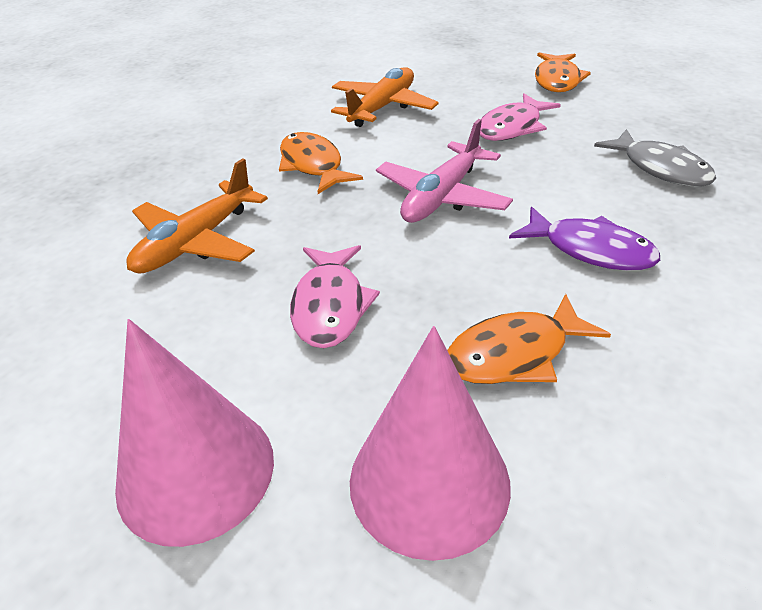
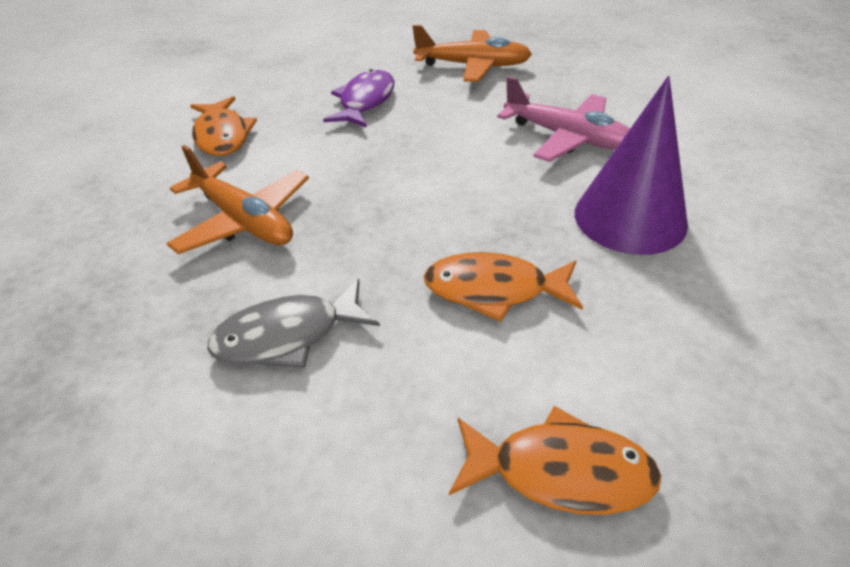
pink cone: [115,319,274,547] [350,326,511,561] = 2 -> none = 0
pink fish: [290,245,380,348] [480,94,561,141] = 2 -> none = 0
purple cone: none = 0 -> [575,76,688,255] = 1

